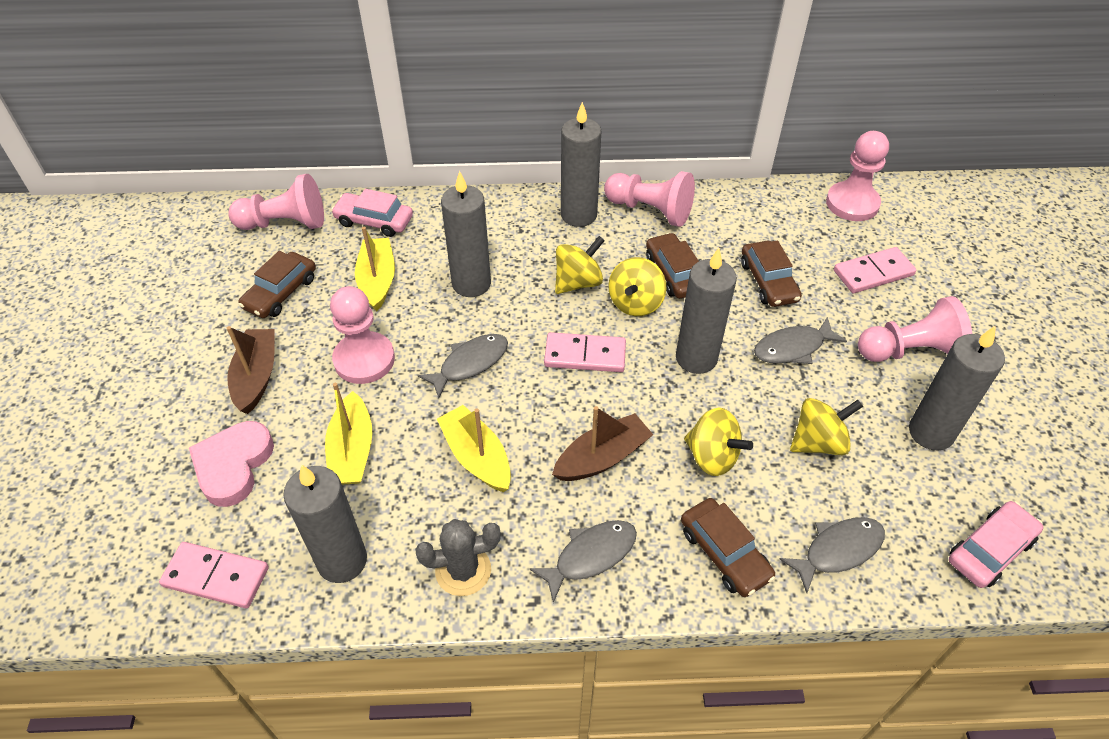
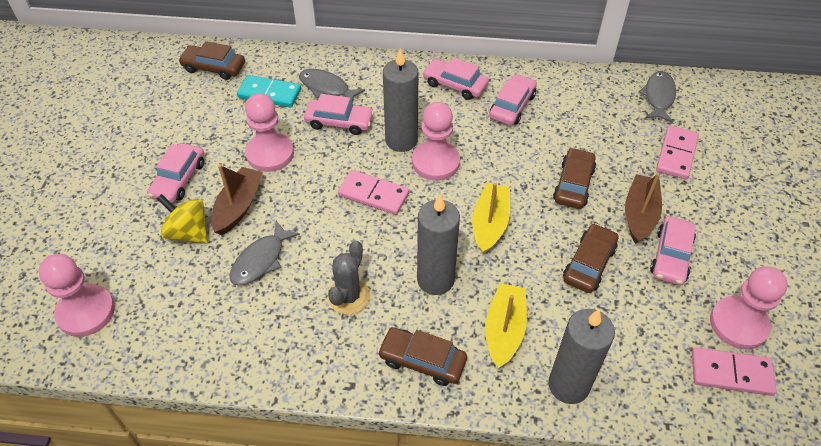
grey candle: [283,464,367,583] [441,171,491,297] [561,102,601,227] [676,248,737,374] [909,325,1005,451] = 5 -> [383,48,419,152] [417,194,460,295] [548,309,615,404] = 3
grey fish: [417,334,508,398] [529,520,637,603] [754,317,847,364] [780,517,885,593] = 4 -> [230,221,300,286] [299,69,365,102] [639,71,676,123] = 3
pink car: [331,189,413,237] [949,501,1044,588] = 2 -> [147,143,204,203] [304,94,374,135] [423,57,489,100] [489,74,537,125] [650,216,696,285] = 5
pink heart: [189,421,274,507] = 1 -> none = 0
pink pawn: [228,174,324,230] [330,286,395,384] [604,171,695,227] [826,131,889,221] [858,296,972,362] = 5 -> [39,254,115,337] [245,93,294,172] [412,102,460,181] [710,266,788,350] = 4
turquoise domino: none = 0 -> [237,75,301,108] = 1
yellow boat: [325,383,373,484] [355,227,395,311] [437,405,511,492] = 3 -> [472,183,510,254] [485,283,527,368] = 2
yellow spinning top: [555,236,605,294] [608,257,666,316] [684,408,753,476] [790,398,863,455] = 4 -> [157,194,208,244] = 1

